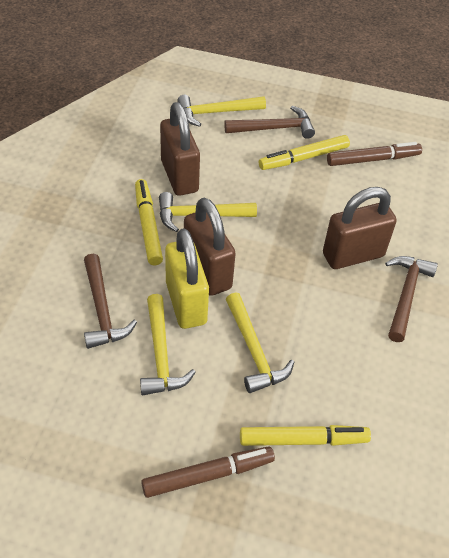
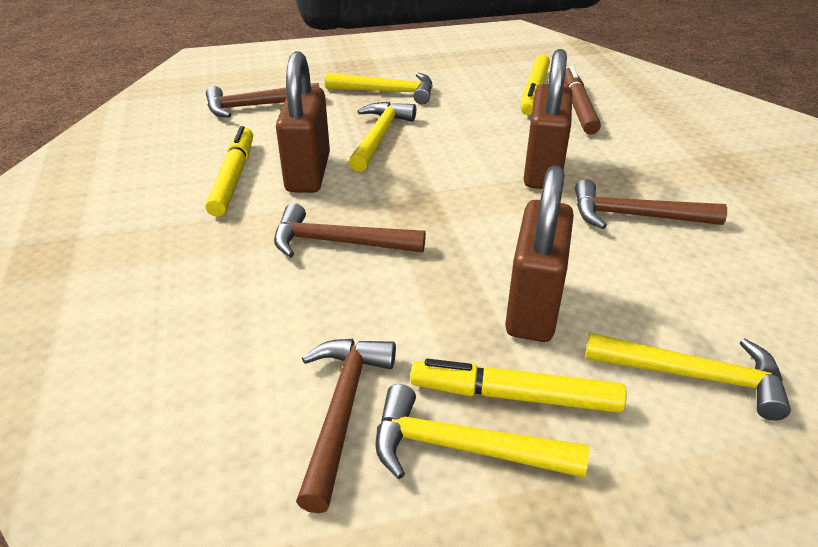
brown hammer: [84,254,137,349] [224,106,315,139] [385,256,438,342] = 3 -> [206,83,320,118] [274,203,426,258] [296,339,396,513] [575,179,727,229] = 4
brown marker: [141,447,275,498] [327,142,422,166] = 2 -> [564,66,601,135] = 1
yellow padlock: [165,228,209,329] = 1 -> none = 0

